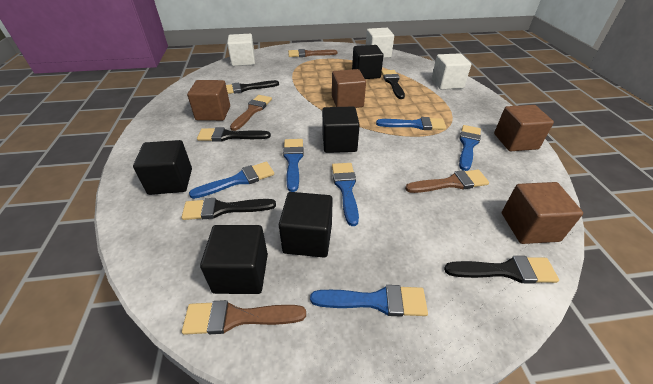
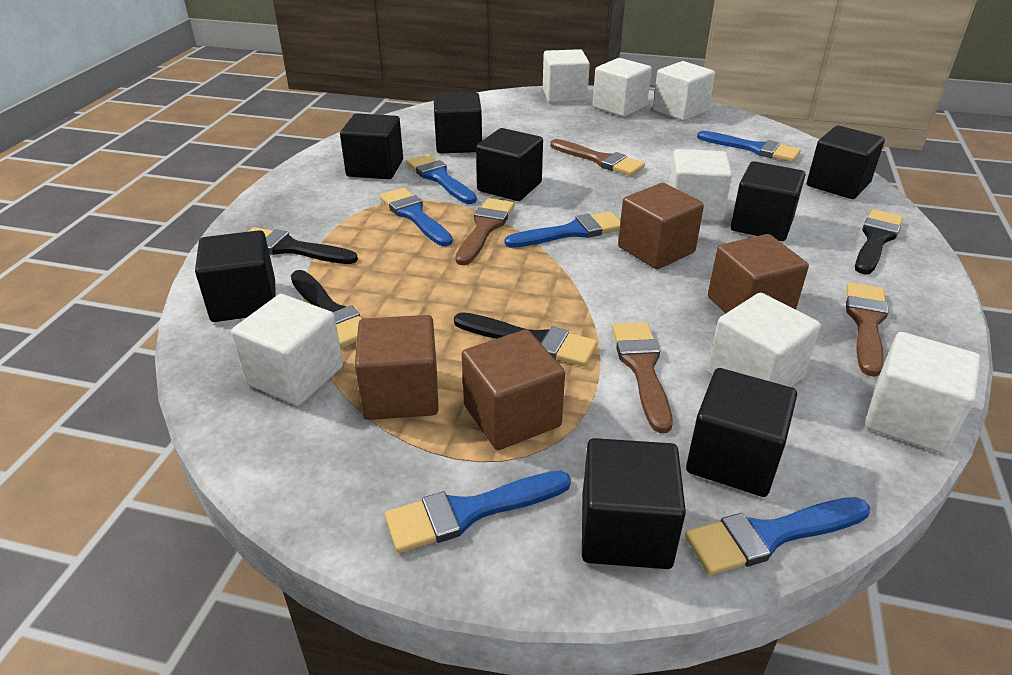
black brush: [182,198,276,220] [197,127,271,142] [226,80,279,94] [381,70,405,99] [444,256,559,284] = 5 -> [248,227,358,264] [291,270,362,348] [454,312,598,367] [855,209,903,274] = 4
black cube: [133,140,192,195] [200,225,268,294] [279,192,333,258] [322,106,360,153] [352,45,383,79] = 5 -> [195,230,276,322] [340,113,403,179] [434,92,482,153] [476,128,543,201] [582,438,686,569] [686,368,797,497] [731,161,805,241] [807,126,885,199] = 8
white cube: [227,34,255,66] [366,28,394,58] [432,53,471,90] = 3 -> [231,294,343,406] [543,49,590,103] [593,58,652,117] [653,61,715,121] [669,149,732,221] [707,293,821,387] [865,332,980,454] = 7

